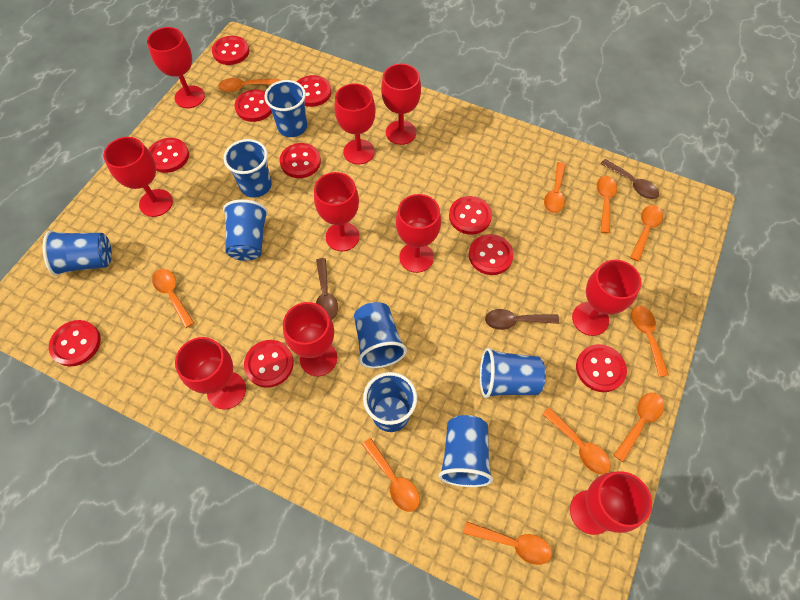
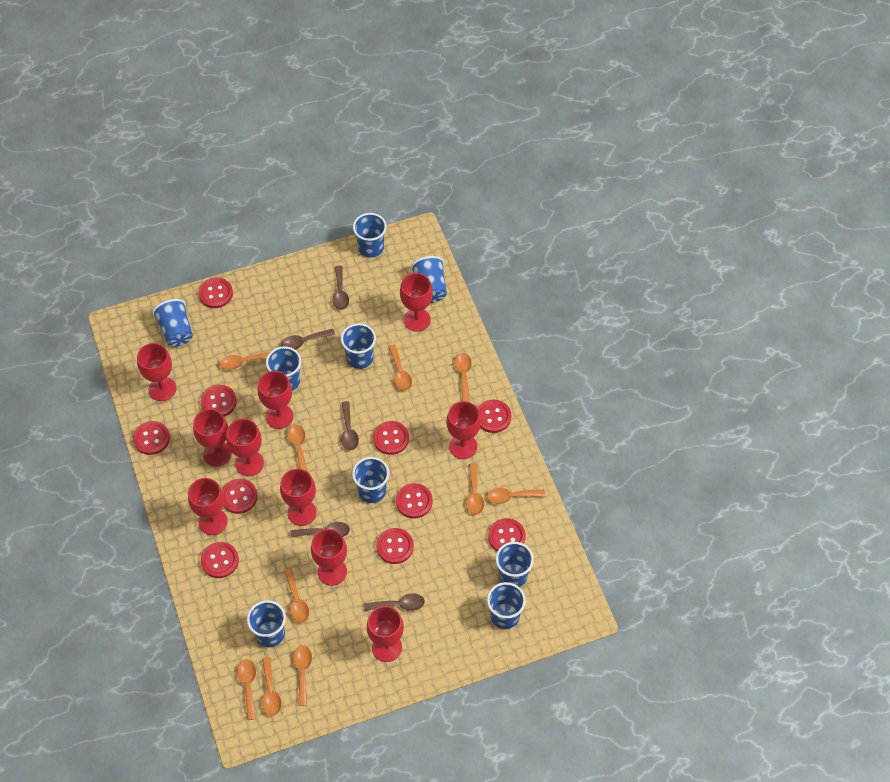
blue cup: [43,230,112,276] [223,199,268,261] [224,139,272,198] [264,80,307,137] [354,302,407,369] [363,372,417,432] [438,415,493,487] [480,348,546,398] = 8 -> [152,299,193,347] [247,600,286,647] [266,346,301,391] [341,323,376,369] [352,457,389,503] [353,213,387,258] [411,256,447,303] [487,582,526,629] [496,542,534,587] = 9
brown spoon: [316,258,338,320] [485,309,559,330] [600,159,659,199] = 3 -> [281,329,335,350] [291,522,350,538] [332,266,349,310] [341,401,359,450] [364,593,425,611] = 5

